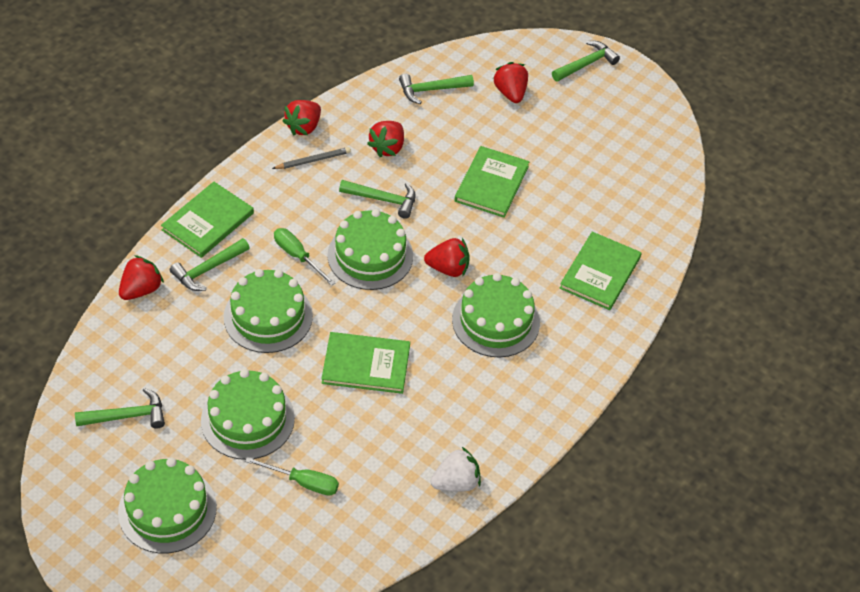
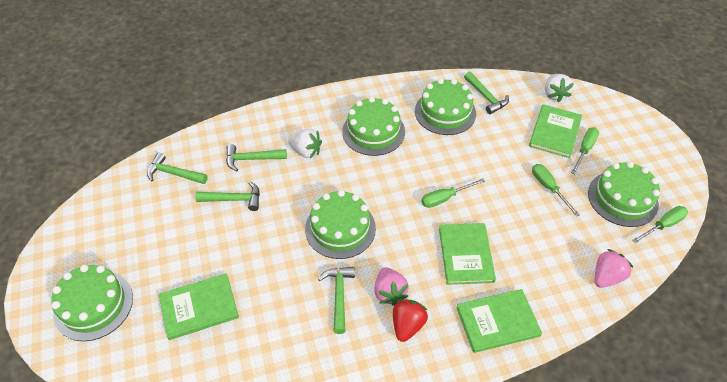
green screwdriver: [245,457,339,496] [274,228,335,286] = 2 -> [421,178,485,208] [532,164,580,217] [571,127,599,174] [632,206,688,243] = 4
grey pencil: [272,147,351,169] = 1 -> none = 0
pink strawberry: none = 0 -> [374,267,409,306] [595,249,634,288] = 2
red strawberry: [119,255,164,300] [282,100,321,135] [367,121,404,157] [424,238,470,277] [493,62,528,103] = 5 -> [393,299,428,342] = 1
white strawberry: [430,447,481,492] = 1 -> [288,129,322,158] [545,74,574,102] = 2

